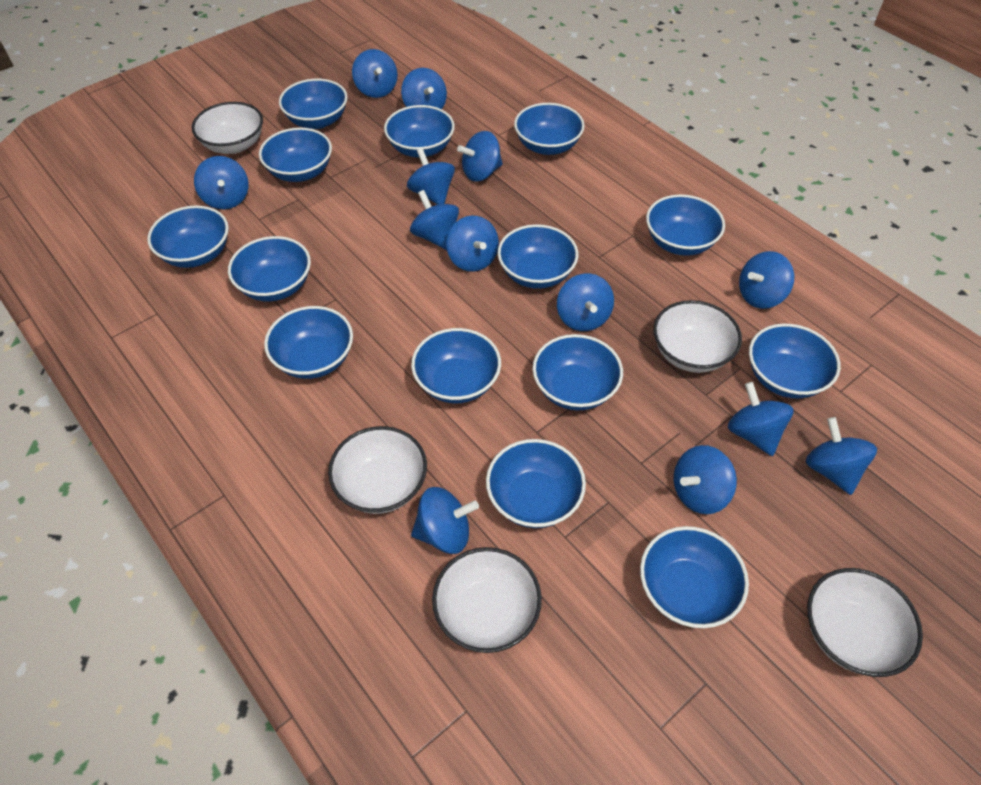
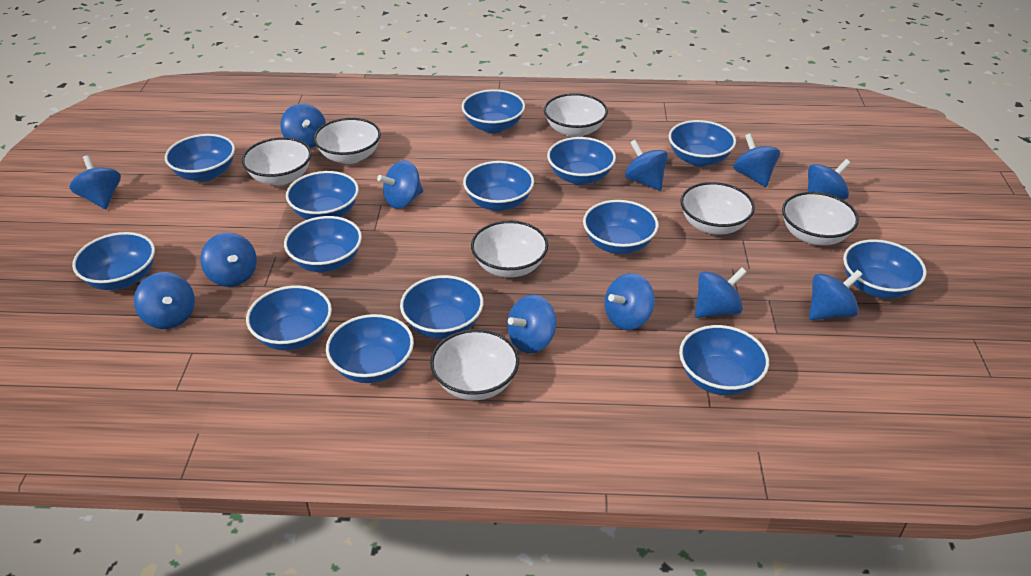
blue spinning top: [194,156,249,209] [352,49,398,98] [401,68,447,109] [407,148,455,205] [410,190,459,250] [411,487,479,554] [446,216,499,272] [457,131,503,182] [557,273,614,331] [674,445,737,514] [728,382,794,456] [739,251,794,309] [806,417,877,495] = 13 -> [70,155,121,209] [134,272,195,329] [200,233,257,287] [280,103,326,148] [377,160,423,209] [507,295,556,353] [604,273,655,330] [625,140,668,191] [695,268,747,318] [733,133,780,187] [808,159,851,200] [809,270,863,320] = 12
white bowl: [192,102,263,154] [328,426,427,514] [432,547,542,653] [653,300,742,373] [807,568,923,677] = 5 -> [242,137,312,185] [314,118,381,164] [430,329,519,400] [471,221,548,277] [544,93,608,137] [680,182,755,234] [782,192,859,245] = 7

